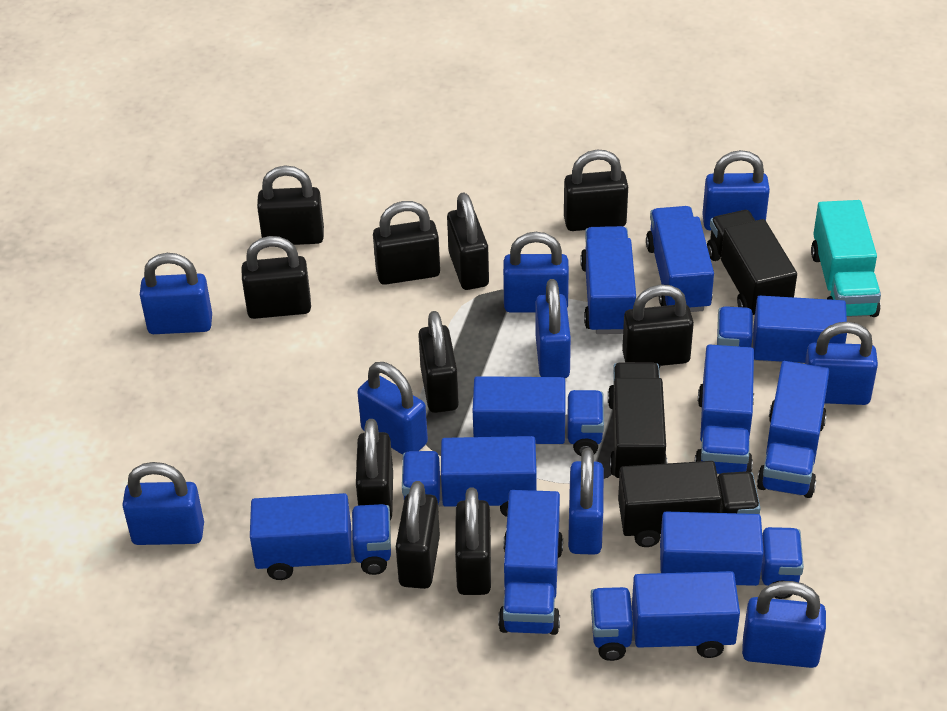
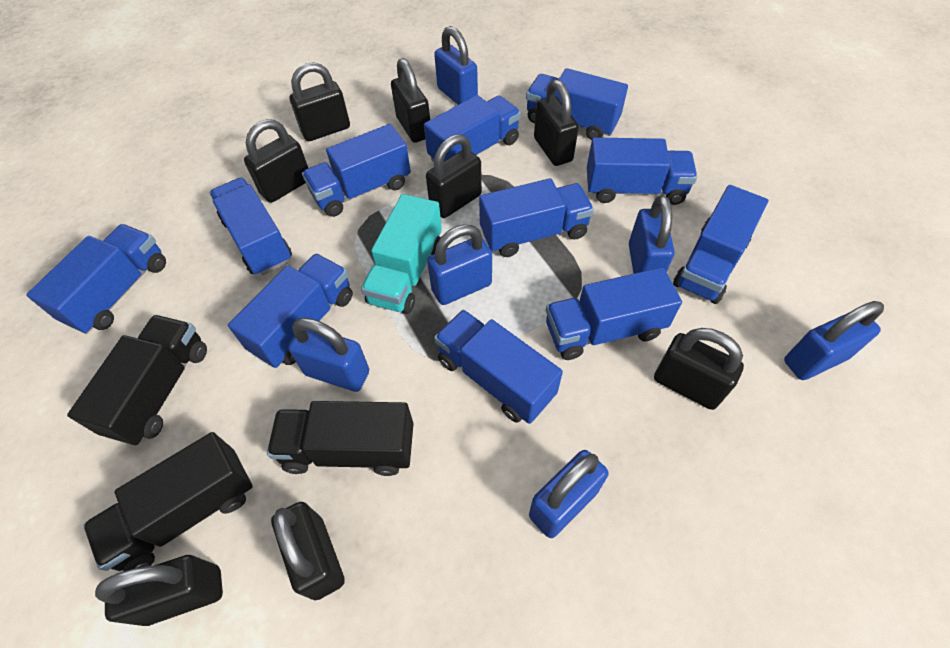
black padlock: [241,236,311,319] [257,166,324,245] [356,419,393,521] [373,201,440,285] [396,481,440,589] [418,311,459,413] [447,192,489,290] [455,488,491,595] [564,150,628,231] [622,284,694,366] = 10 -> [95,555,223,626] [244,119,308,203] [271,502,345,600] [290,62,350,141] [391,58,430,143] [426,134,482,218] [534,80,579,166] [654,328,744,410] = 8
blue padlock: [122,462,204,545] [140,253,212,334] [357,362,428,455] [503,232,569,313] [536,279,571,378] [568,448,604,555] [702,150,770,231] [742,581,826,668] [805,322,878,405] = 9 -> [288,318,369,392] [427,224,492,305] [434,26,478,105] [529,450,609,538] [629,195,674,274] [784,301,884,380] = 6

